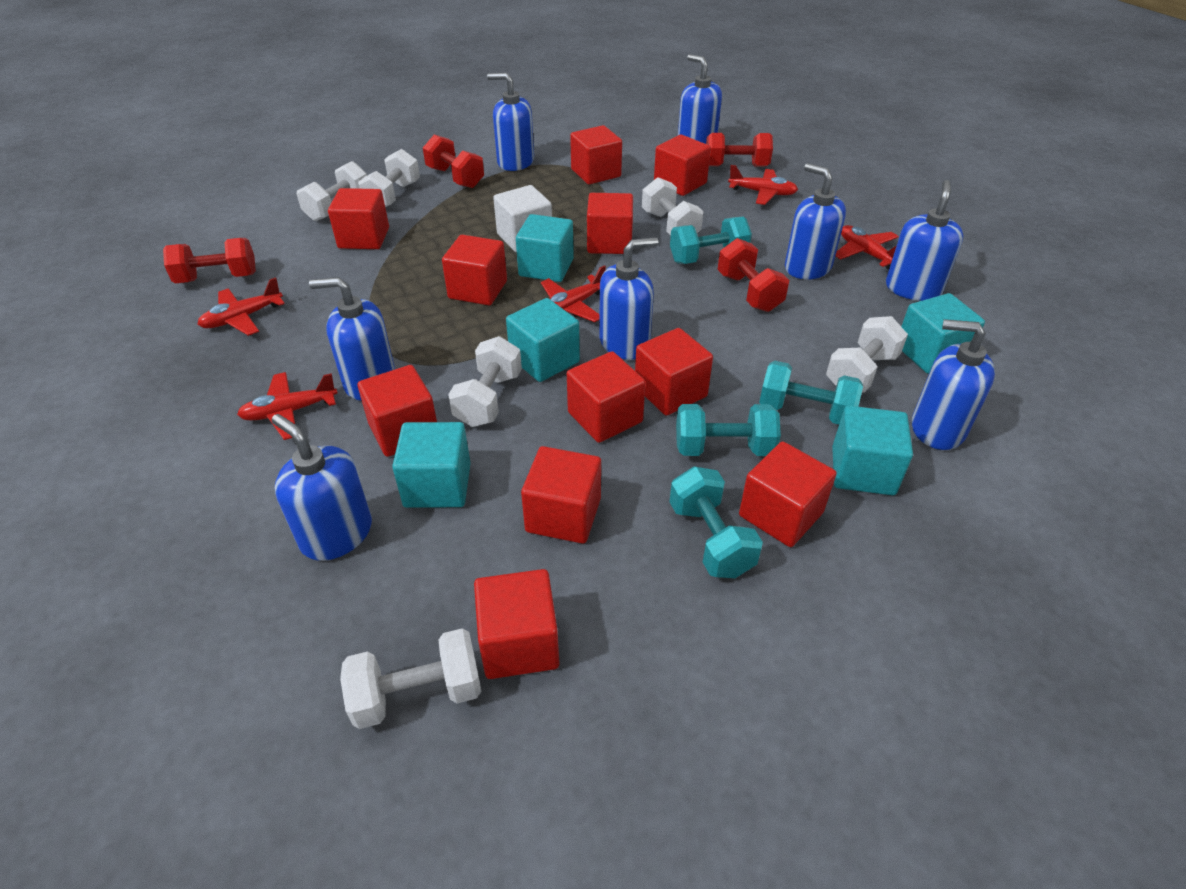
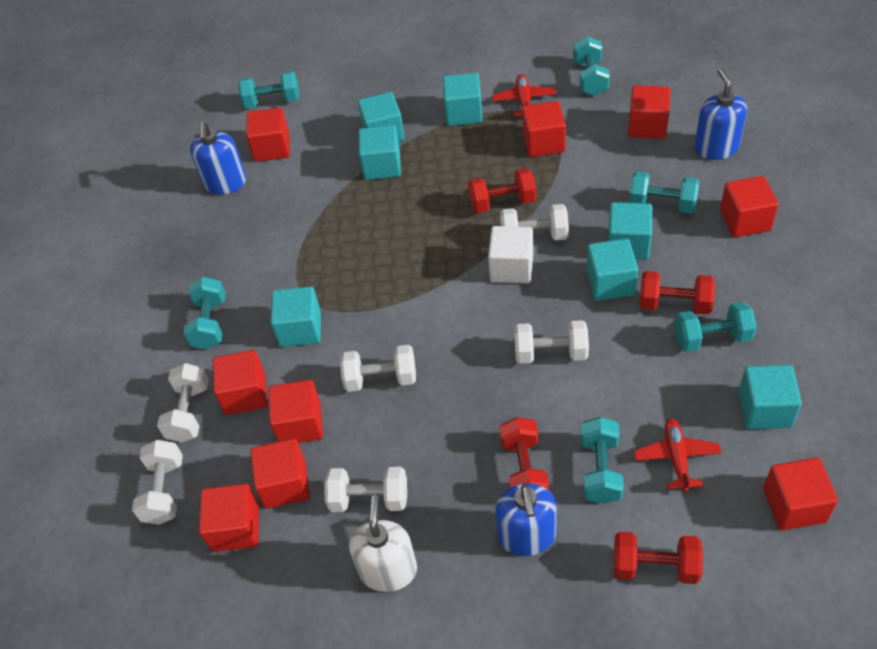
blue soap dispenser: [271,414,372,561] [309,277,395,401] [487,73,534,171] [599,237,658,360] [678,54,722,144] [785,163,846,279] [886,180,964,301] [912,319,995,450] = 8 -> [190,122,246,195] [495,483,557,556] [694,68,747,160] = 3
red cube: [328,188,389,249] [357,365,437,457] [442,235,507,305] [474,569,560,679] [521,446,601,544] [567,351,646,443] [570,125,622,184] [587,193,633,254] [635,328,713,416] [654,135,711,196] [739,442,837,547] = 11 -> [199,484,259,552] [213,350,268,415] [246,108,290,162] [250,438,310,509] [268,380,323,443] [522,101,566,157] [628,85,670,139] [720,176,778,237] [763,457,838,531] = 9
red plane: [197,277,285,336] [237,372,338,440] [541,265,606,322] [728,165,798,205] [836,225,899,269] = 5 -> [492,74,556,116] [634,418,721,492] = 2
turquoise cube: [392,422,471,508] [506,298,580,382] [516,214,574,282] [832,406,913,495] [901,293,985,374] = 5 -> [271,286,321,347] [358,92,405,142] [359,125,401,180] [443,73,483,126] [586,239,638,301] [608,202,652,260] [738,365,802,429] = 7
turquoise dumbbell: [670,217,752,264] [670,466,763,578] [676,404,781,456] [759,361,863,424] = 4 -> [184,277,226,349] [238,71,300,108] [573,36,610,96] [580,417,624,504] [629,171,699,213] [674,302,757,352] = 6
white soap dispenser: none = 0 -> [349,496,417,592] = 1

